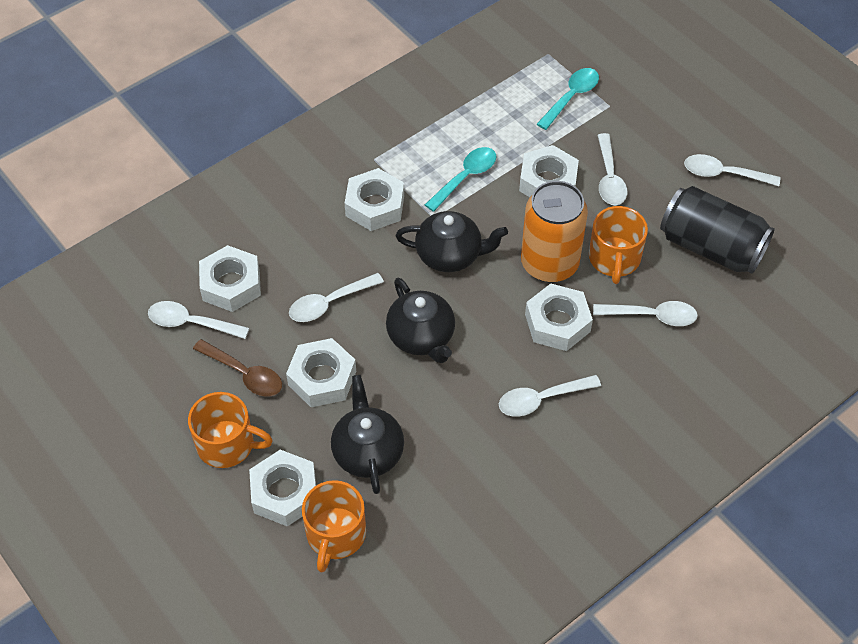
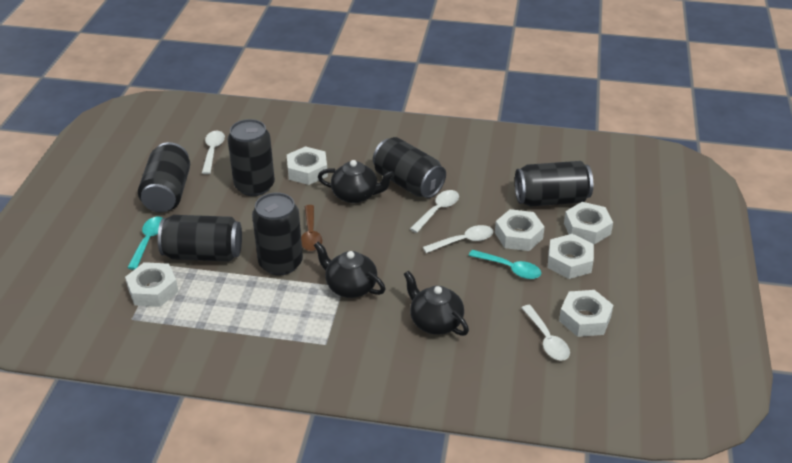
black can: [660,186,775,274] = 1 -> [138,142,190,212] [158,215,242,262] [228,119,275,196] [252,192,303,276] [373,137,446,198] [515,161,593,207] = 6
orange can: [521,181,588,283] = 1 -> none = 0
orange mug: [188,392,273,468] [302,480,366,573] [589,206,648,284] = 3 -> none = 0
white spoon: [148,301,249,339] [289,273,384,322] [499,375,601,417] [593,301,698,326] [597,133,627,205] [684,154,780,186] = 6 -> [202,131,225,174] [410,190,459,233] [423,225,494,253] [521,305,570,361] = 4

